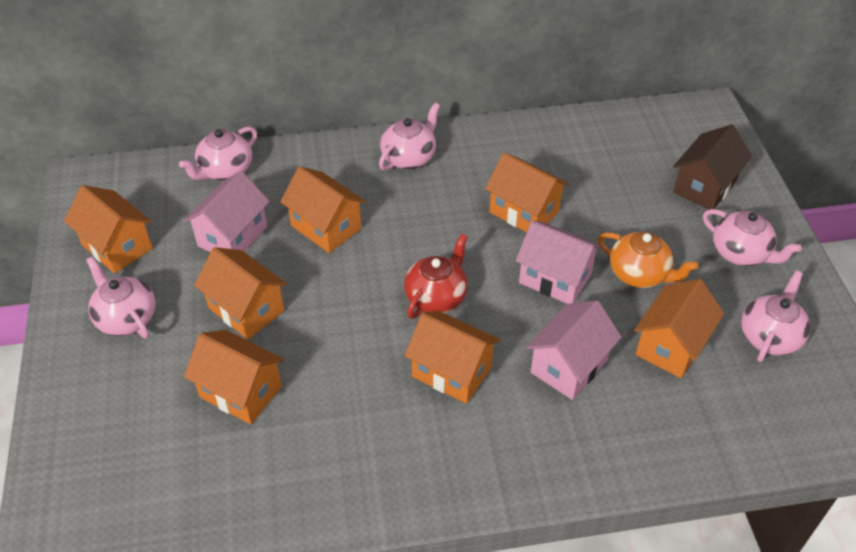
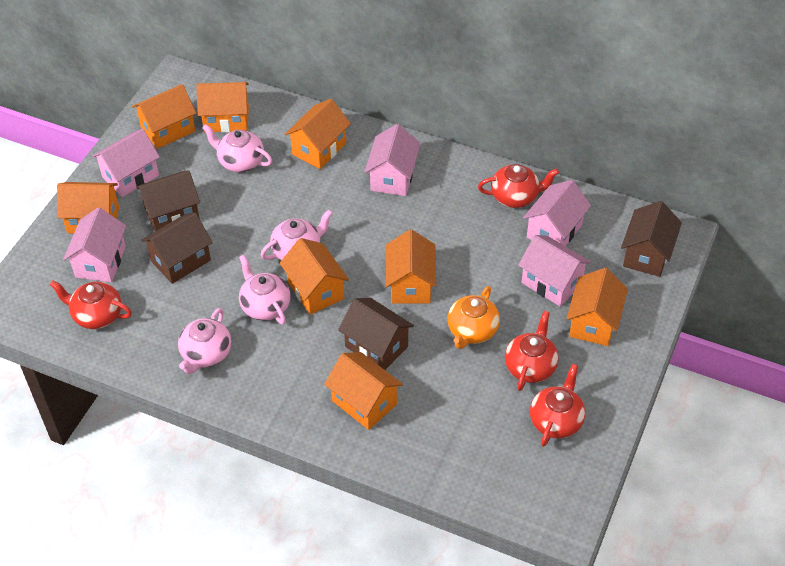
brown house: [673,124,752,210] = 1 -> [136,171,200,231] [141,213,213,284] [338,298,414,370] [621,201,682,277] = 4
orange house: [64,185,153,274] [184,330,284,424] [194,247,287,340] [280,166,366,253] [405,311,500,404] [485,152,569,232] [634,279,724,378] = 7 -> [57,182,119,234] [132,84,196,149] [196,82,249,133] [280,238,349,315] [285,99,351,169] [324,352,403,430] [386,229,436,304] [566,268,628,346] = 8
pink house: [184,171,270,252] [516,221,602,304] [526,300,622,400] = 3 -> [63,207,126,282] [92,129,160,197] [365,124,421,196] [518,235,591,307] [523,180,591,246] = 5
pink teapot: [86,257,156,338] [179,127,257,181] [379,103,440,170] [703,209,802,266] [741,271,810,362] = 5 -> [178,308,231,374] [202,124,272,172] [239,255,291,325] [261,210,333,260] = 4
red teapot: [404,234,468,319] = 1 -> [50,281,132,329] [478,164,559,208] [505,311,559,391] [530,364,585,447] = 4

